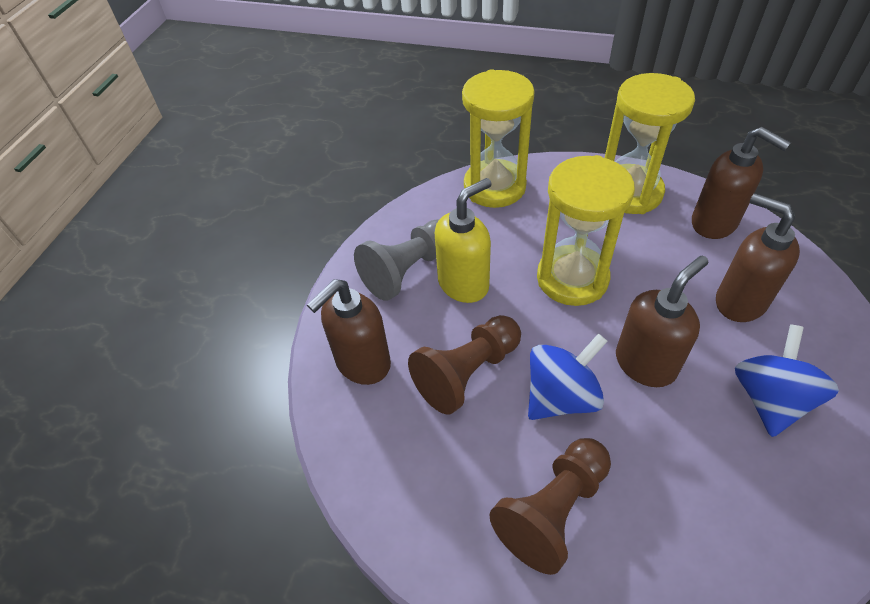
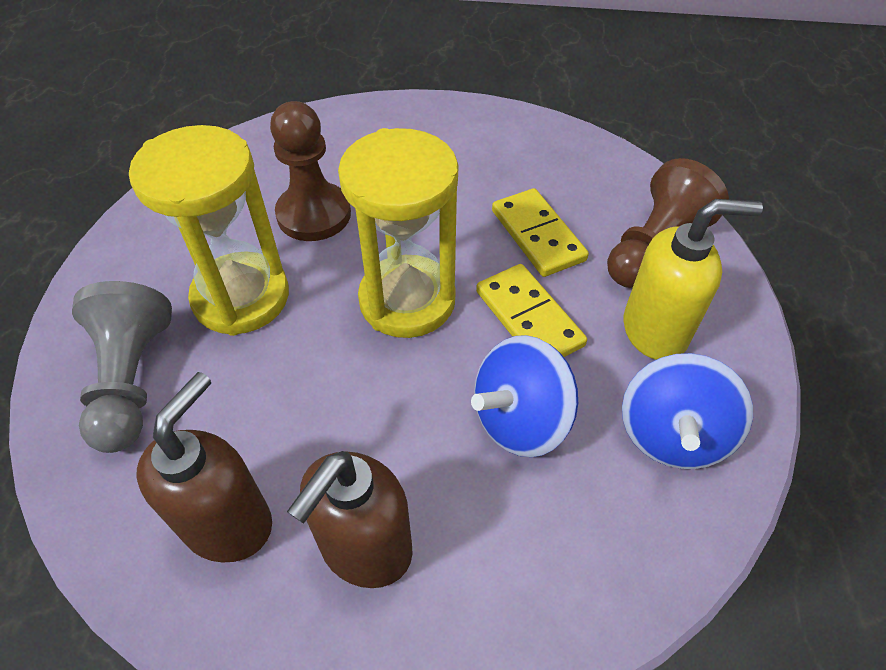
brown soap dispenser: [307,279,391,385] [616,256,708,387] [692,127,791,239] [716,193,800,322] = 4 -> [137,372,272,563] [287,451,413,588] = 2
yellow domino: none = 0 -> [476,264,587,357] [492,188,589,277] = 2
yellow hourglass: [462,69,535,208] [537,155,635,306] [605,73,695,214] = 3 -> [129,125,289,336] [338,128,458,338] = 2

